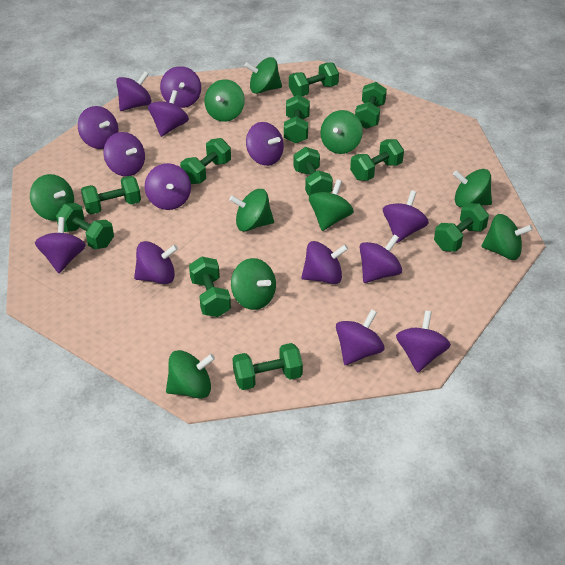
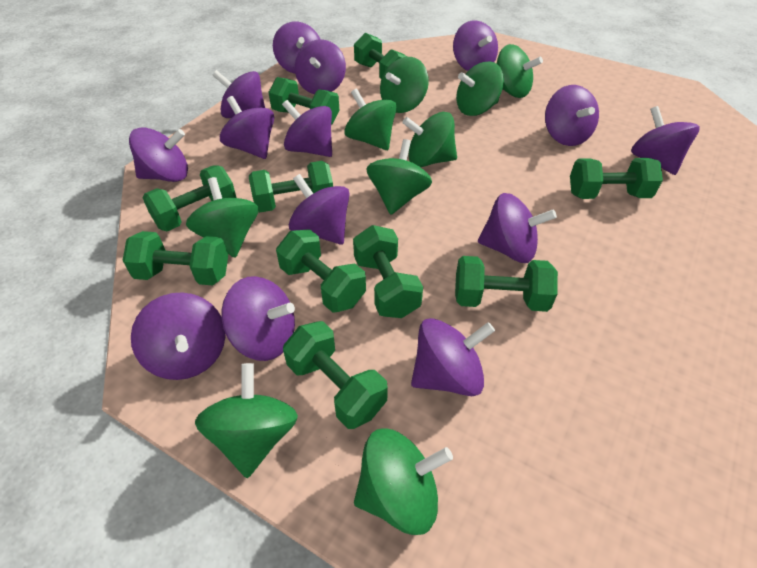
green dumbbell: [56,203,114,249] [81,176,141,214] [180,138,231,184] [189,257,231,317] [232,343,303,390] [284,95,310,144] [289,62,339,97] [293,147,333,196] [350,139,404,181] [355,82,387,129] [434,203,489,252] = 11 -> [122,231,228,285] [143,166,236,231] [249,161,333,212] [269,77,340,125] [276,229,366,313] [283,321,388,429] [353,225,423,318] [354,33,407,79] [455,256,558,312] [570,158,663,199] = 10
green spinning top: [30,174,74,221] [166,350,215,399] [204,79,245,122] [229,189,274,232] [231,258,276,310] [244,57,282,94] [309,179,354,231] [320,110,363,154] [453,169,492,207] [481,214,533,260] = 10 -> [186,177,259,258] [195,363,298,478] [344,88,397,150] [354,428,453,535] [366,139,432,215] [380,57,429,113] [402,112,457,167] [456,61,504,116] [497,44,543,98] = 9

